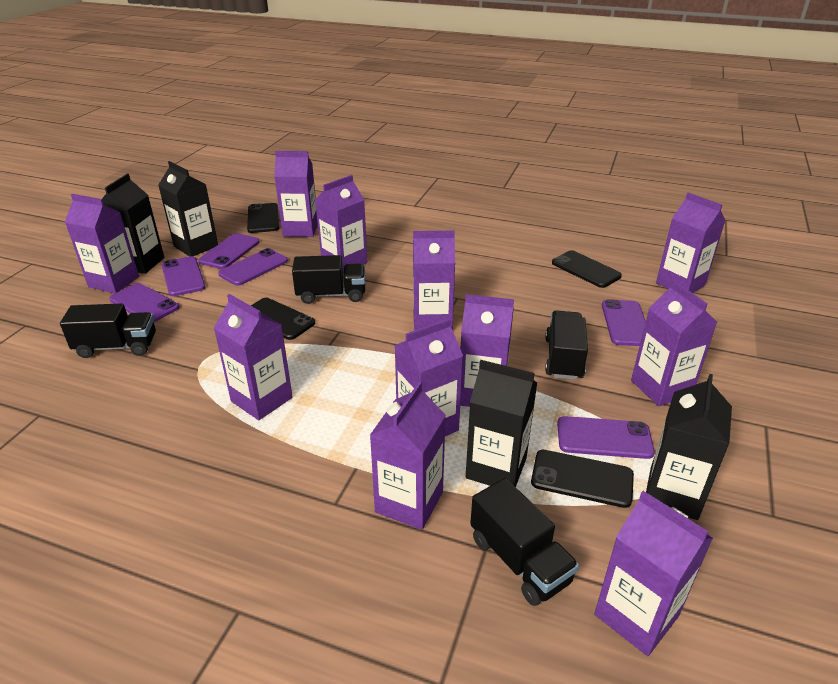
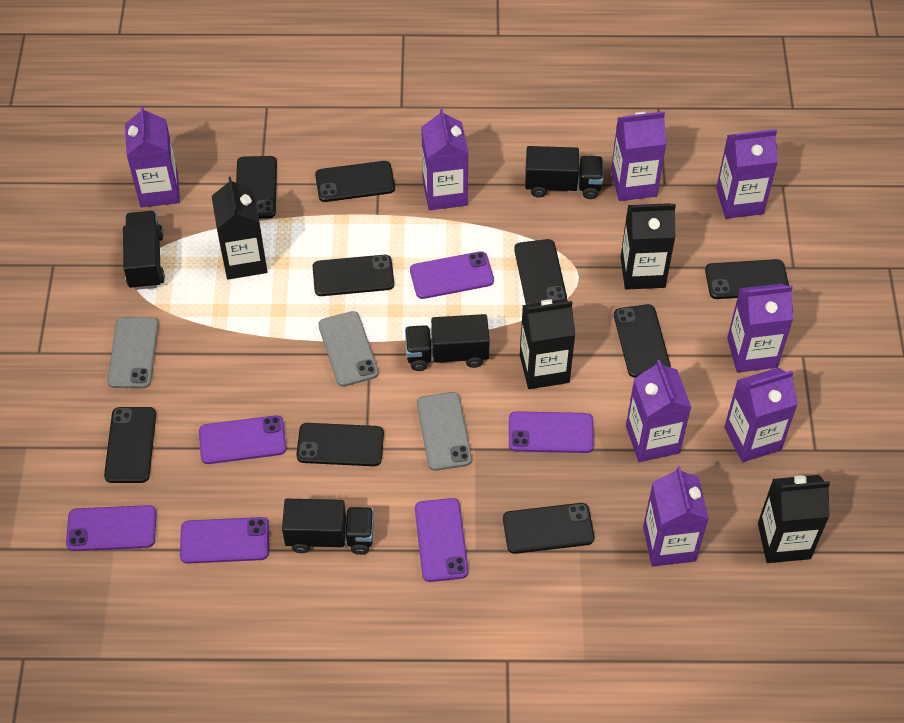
black phone: [247,203,279,233] [251,298,315,340] [531,450,634,508] [552,250,622,288] = 4 -> [104,407,156,483] [236,156,277,219] [296,423,384,466] [313,255,394,296] [315,161,395,202] [503,503,594,554] [514,239,567,305] [614,304,671,378] [705,259,789,299] = 9
grey phone: none = 0 -> [107,317,159,388] [318,311,379,387] [417,392,472,471] = 3
purple carton: [65,194,139,293] [214,294,293,420] [274,151,318,237] [315,175,368,274] [370,382,446,530] [394,318,463,436] [413,231,455,330] [460,294,514,407] [594,491,713,656] [631,280,717,406] [656,193,726,293] = 11 -> [125,105,180,208] [421,108,468,210] [611,111,667,201] [626,360,691,462] [643,466,709,567] [716,129,778,219] [724,368,798,462] [727,283,793,373] = 8

